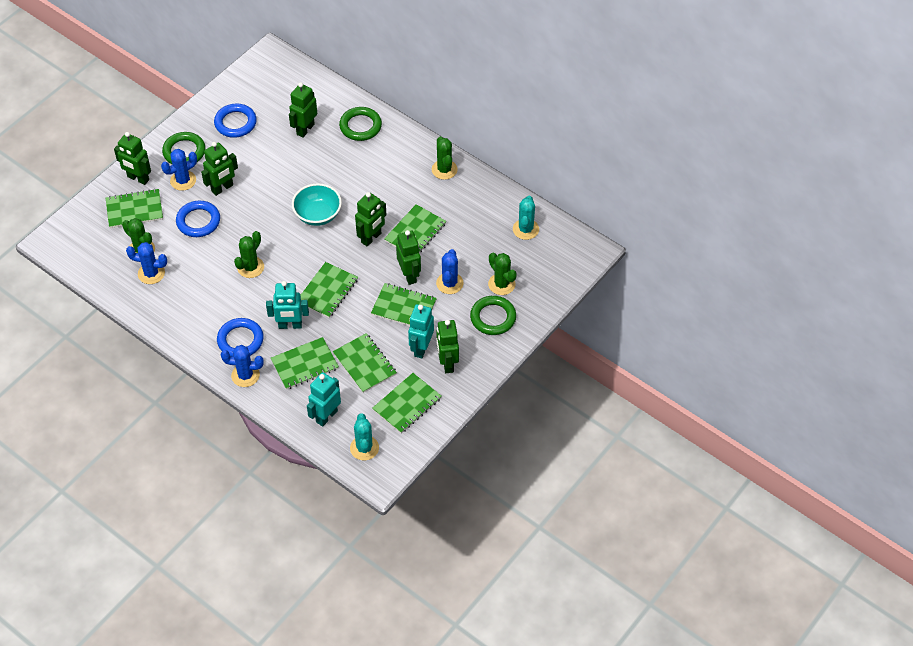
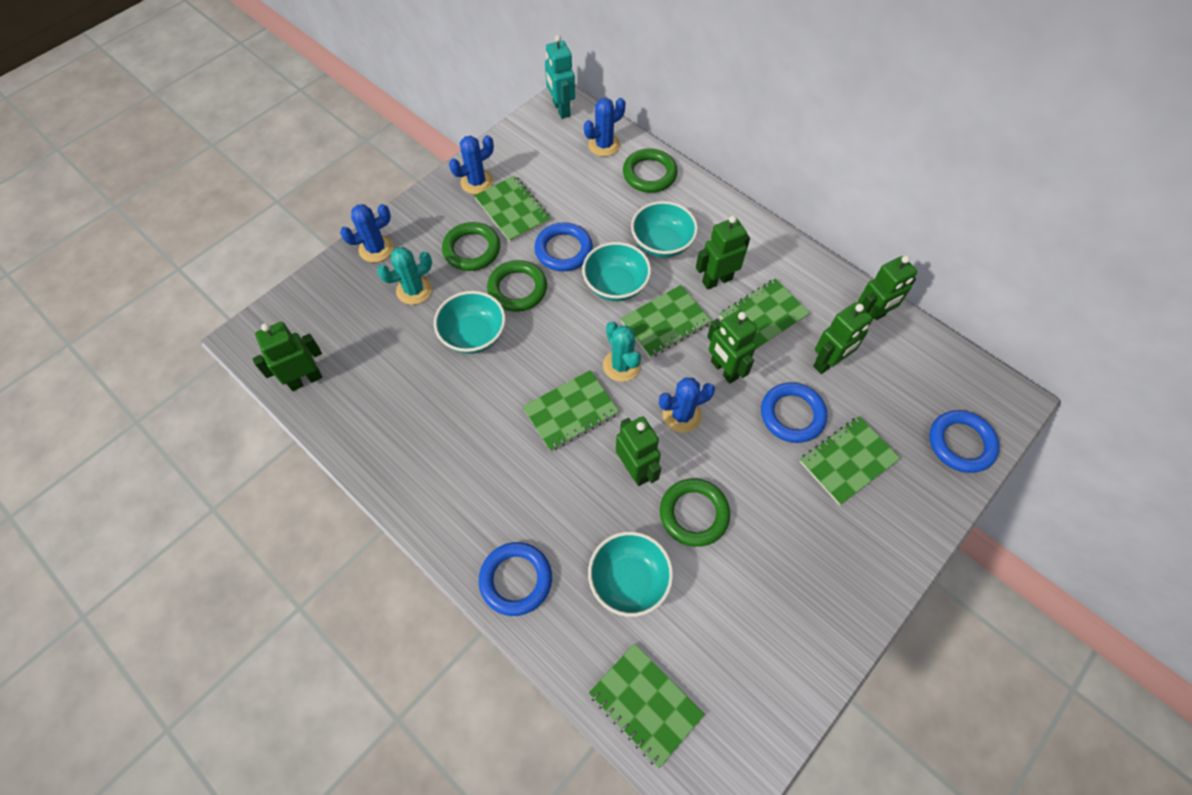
blue ring: [176,201,220,237] [214,104,257,138] [217,318,264,356] = 3 -> [479,542,552,616] [534,222,593,271] [761,382,827,443] [929,410,1000,473] = 4
green cactus: [122,218,155,253] [234,231,264,278] [432,136,458,180] [488,253,517,295] = 4 -> none = 0
green notebook: [106,189,163,228] [271,337,339,390] [300,262,358,318] [333,333,397,393] [371,283,437,326] [372,373,442,433] [384,204,446,253] = 7 -> [474,175,551,242] [522,370,619,452] [589,643,705,768] [620,285,712,358] [719,279,810,351] [800,416,900,505] = 6
green ring: [162,132,205,164] [339,107,382,141] [470,296,516,335] = 3 -> [442,222,500,271] [487,260,547,312] [623,149,678,193] [660,478,730,547] = 4
turquoise bowl: [292,183,342,226] = 1 -> [434,291,506,354] [582,242,651,301] [588,531,673,617] [631,201,698,258] = 4
turquoise robot: [266,281,309,329] [307,372,341,427] [408,304,434,358] = 3 -> [545,35,575,119] = 1

